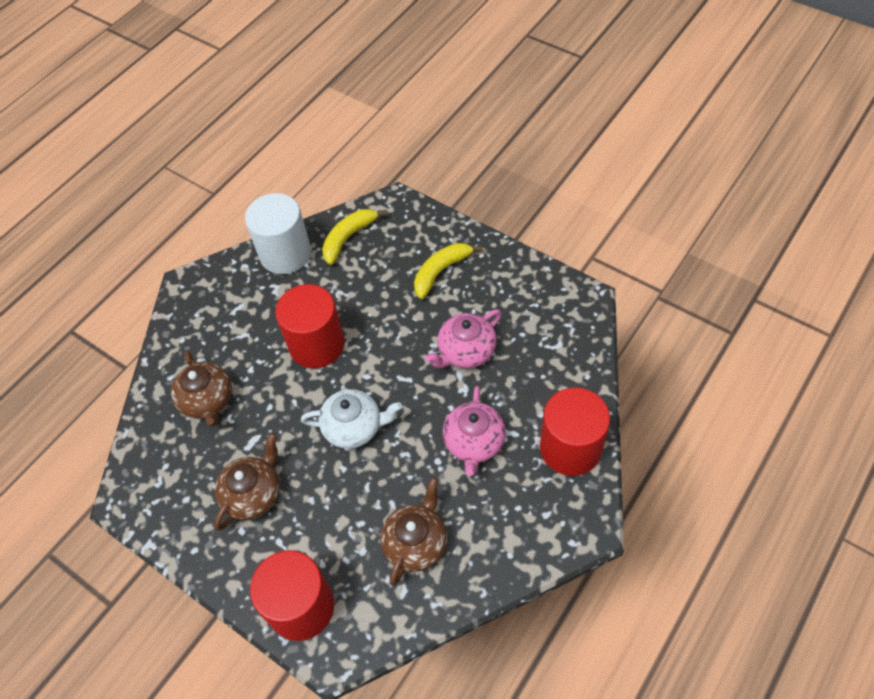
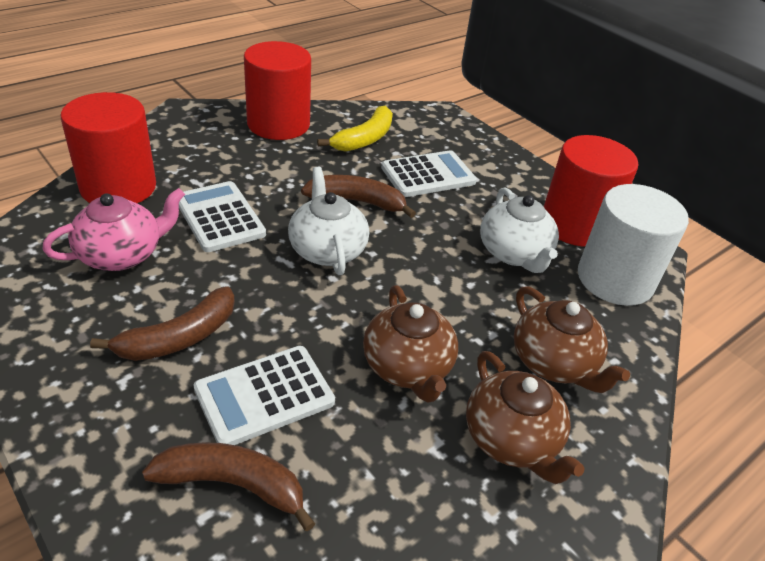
brown banana: none = 0 -> [90,286,235,361] [142,442,315,531] [301,175,416,218] = 3
pink teapot: [425,310,501,368] [443,386,506,476] = 2 -> [42,188,185,271] = 1
white calculator: none = 0 -> [179,181,266,252] [194,346,335,445] [381,150,477,197] = 3
white teapot: [301,389,402,449] = 1 -> [288,167,369,275] [480,187,559,273] = 2
yellow banana: [322,209,387,265] [414,243,483,299] = 2 -> [317,106,393,152] = 1

